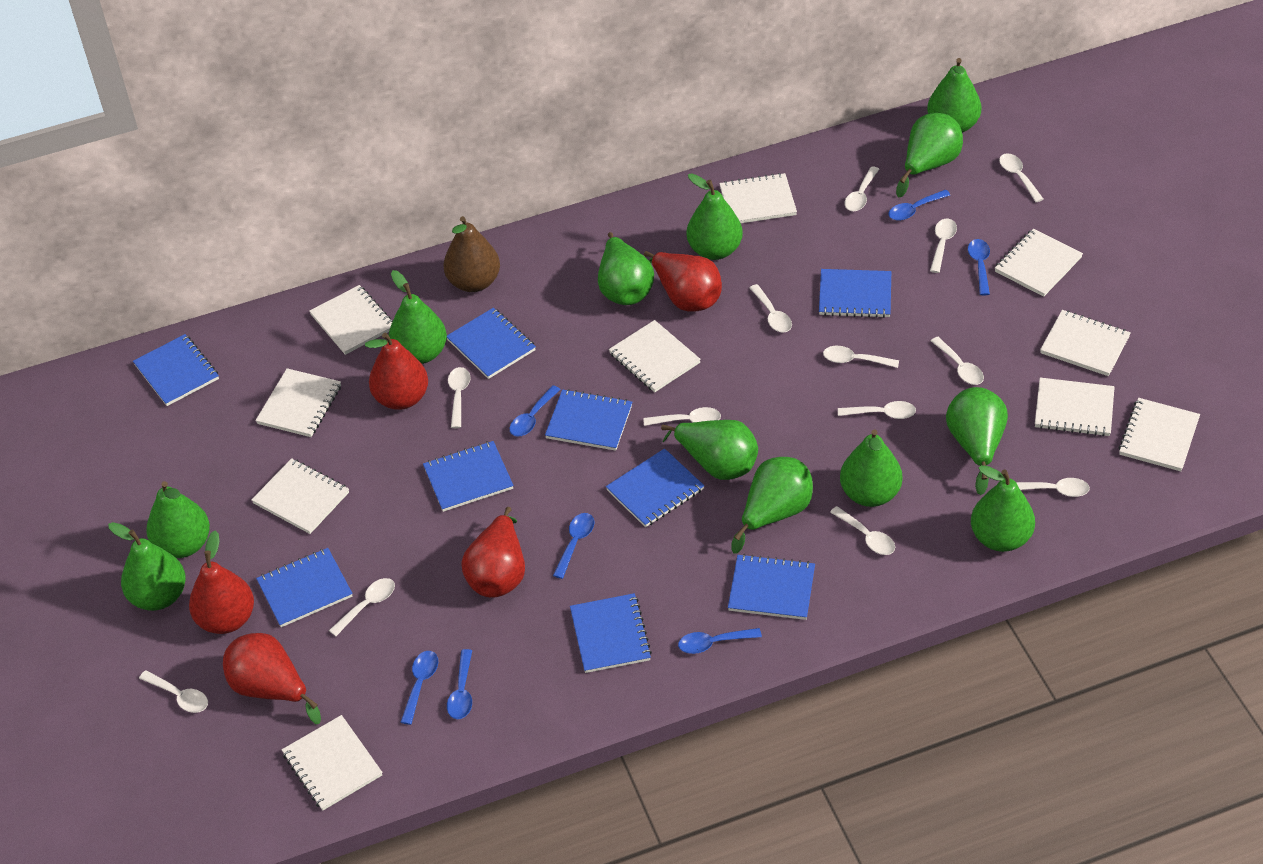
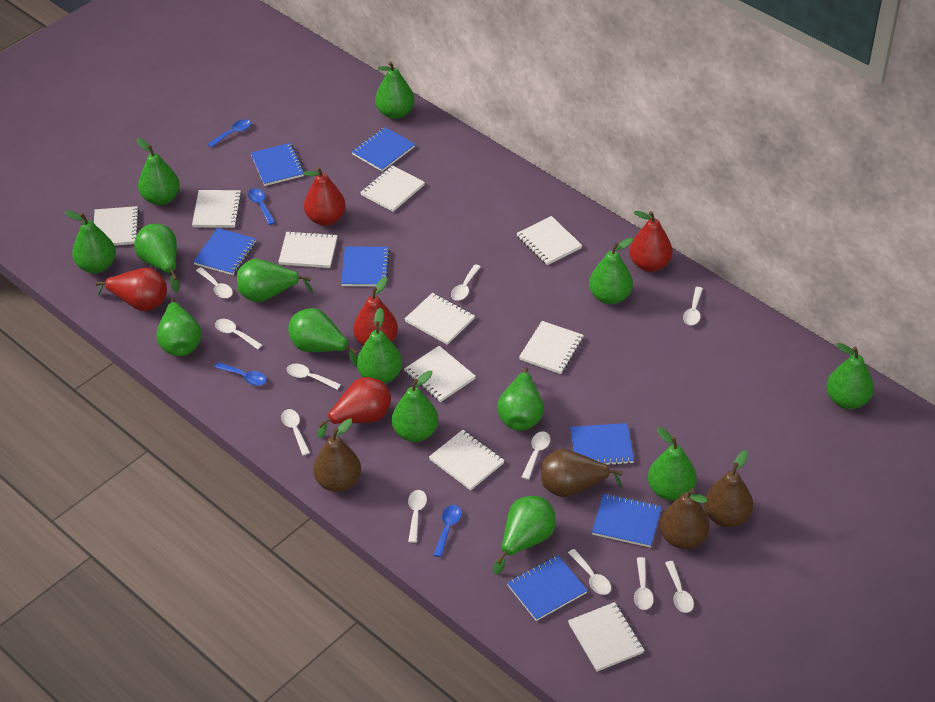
blue notebook: [133,334,219,406] [256,548,353,627] [423,441,514,512] [447,308,536,379] [545,389,632,451] [570,593,652,673] [606,448,704,527] [728,554,815,620] [819,269,891,318] = 9 -> [193,228,256,275] [251,143,305,186] [341,246,390,286] [352,127,415,171] [507,555,588,621] [570,423,634,465] [592,493,662,548] = 7
blue spoon: [401,651,438,725] [447,649,472,719] [510,385,561,437] [553,513,594,579] [678,628,762,654] [888,190,950,221] [968,239,990,295] = 7 -> [208,119,251,148] [214,362,267,386] [248,188,275,225] [434,505,461,557] = 4
brown pear: [443,216,500,292] = 1 -> [313,419,361,492] [541,449,623,497] [660,488,710,549] [704,450,753,527] = 4
green pear: [108,522,186,611] [146,481,210,558] [389,270,447,364] [598,232,654,305] [661,420,758,480] [686,173,743,260] [731,457,813,553] [840,429,903,507] [896,113,963,198] [927,58,981,133] [946,387,1008,495] [971,465,1035,552] = 12 -> [65,211,116,273] [134,224,179,292] [137,138,180,205] [156,298,202,356] [237,259,313,302] [288,308,358,367] [357,308,402,384] [375,61,414,119] [392,371,439,442] [494,496,556,575] [497,367,544,431] [589,238,633,304] [648,427,697,501] [827,343,874,409] = 14
white spoon: [139,670,208,713] [329,578,395,636] [448,367,471,428] [644,407,721,426] [750,284,792,333] [823,346,899,368] [830,506,895,555] [838,401,916,419] [844,166,879,211] [930,219,957,273] [931,337,984,385] [999,153,1043,202] [1016,478,1090,497] = 13 -> [196,267,233,298] [215,319,262,349] [281,409,310,456] [287,363,341,390] [408,490,427,543] [451,264,481,301] [521,431,550,480] [568,549,611,595] [634,557,654,610] [665,561,694,613] [683,287,703,325] = 11

